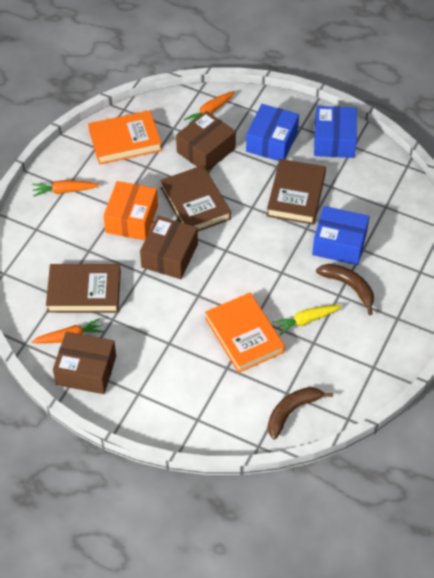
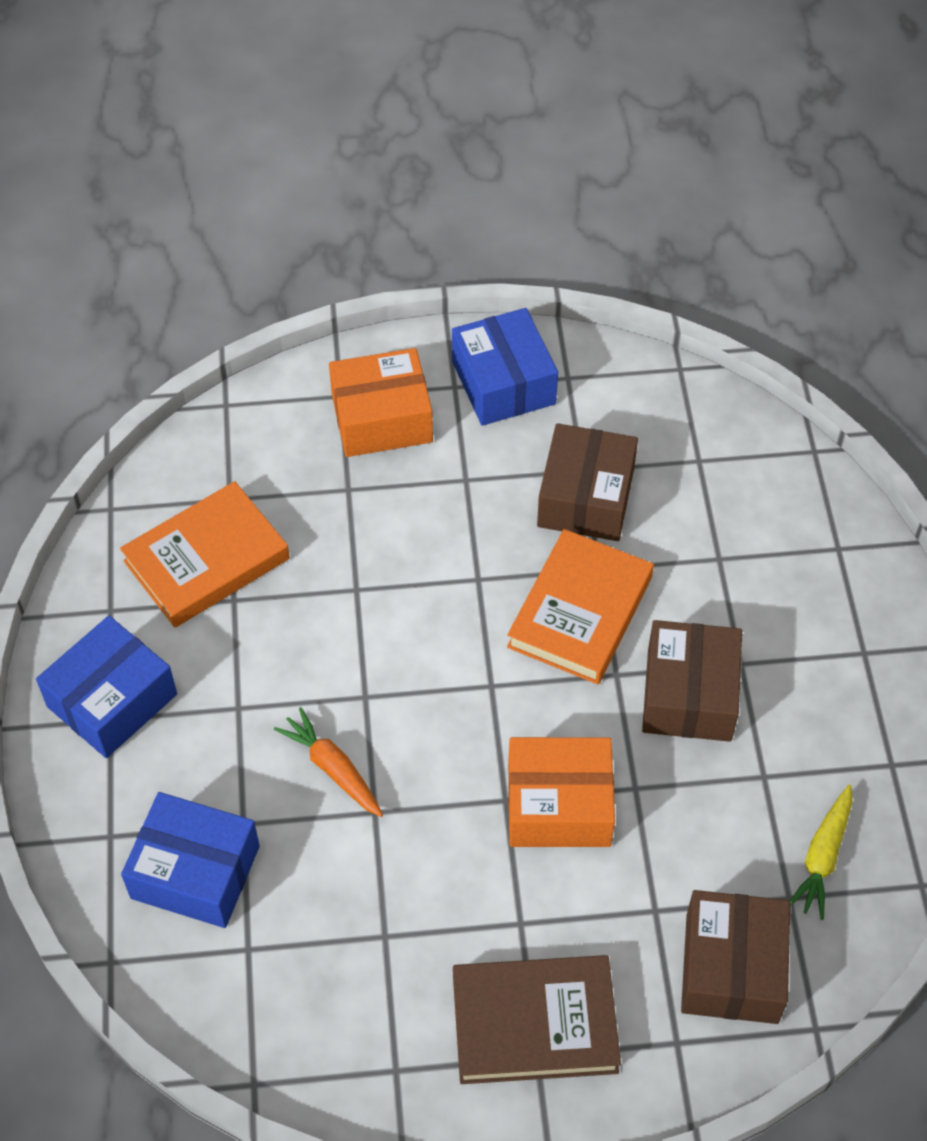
brown banana: [268,387,333,439] [316,264,374,315] = 2 -> none = 0
brown book: [46,264,121,313] [160,165,231,231] [267,159,326,225] = 3 -> [453,955,621,1084] = 1
orange box: [103,181,158,240] = 1 -> [329,348,433,457] [508,737,615,847] = 2
orange carrot: [31,318,105,344] [32,180,99,197] [184,91,235,124] = 3 -> [274,707,383,817] = 1

